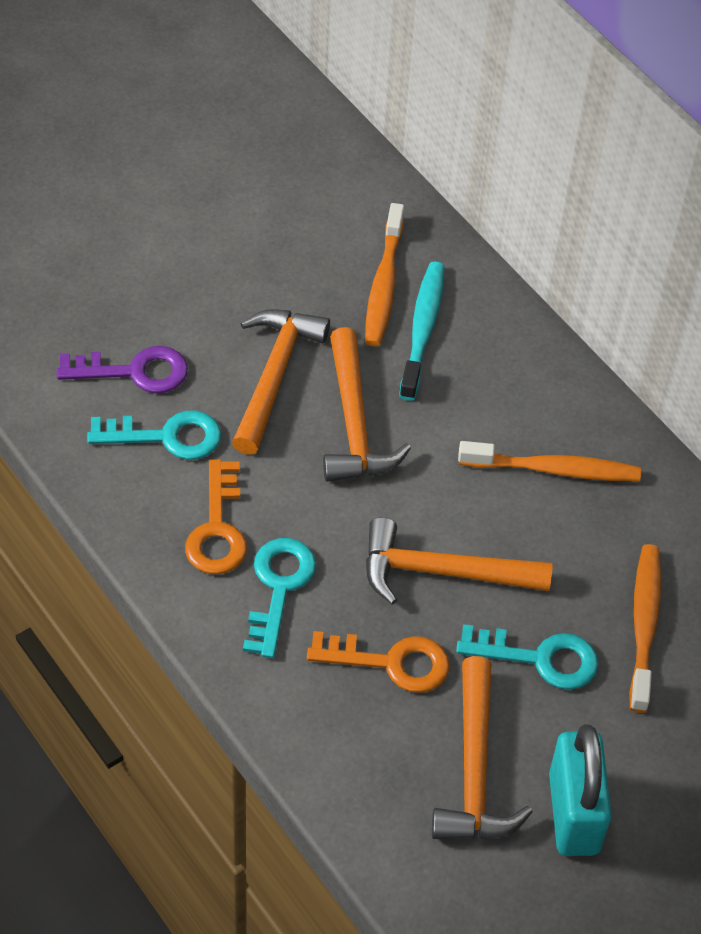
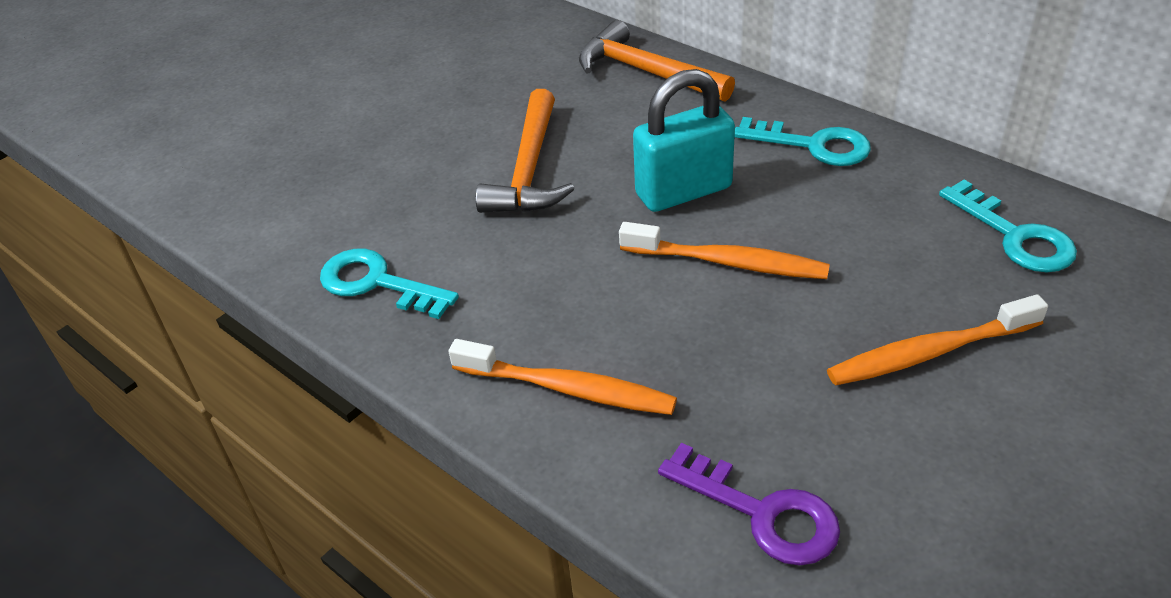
orange hammer: [232,309,330,455] [323,327,411,482] [366,517,553,605] [432,656,533,839] = 4 -> [476,89,575,213] [579,20,735,102] = 2
orange key: [185,459,247,574] [307,631,450,693] = 2 -> none = 0
turquoise toothbrush: [399,262,444,401] = 1 -> none = 0

